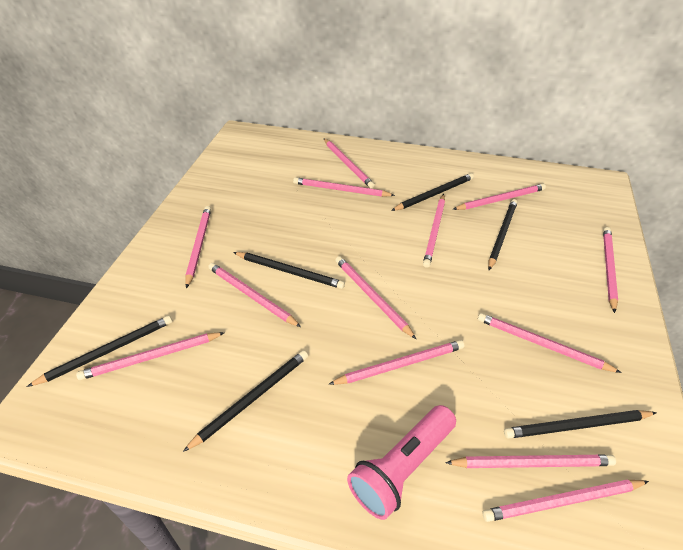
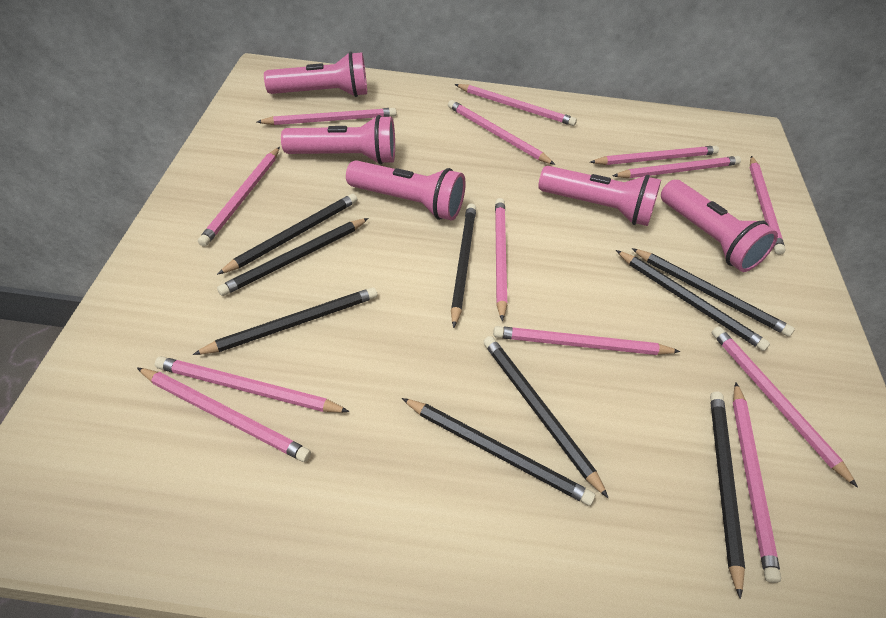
black pencil: [27,316,172,387] [183,350,308,452] [233,252,345,289] [391,173,474,211] [488,199,518,270] [504,410,657,439] = 6 -> [193,287,377,355] [217,193,357,275] [217,218,369,296] [402,398,595,506] [451,203,476,328] [483,336,608,498] [616,250,770,351] [631,248,795,337] [710,392,745,599] = 9
pink flashlight: [347,405,456,520] = 1 -> [264,51,367,97] [281,115,395,165] [346,160,466,221] [538,166,661,226] [661,180,778,272] = 5

